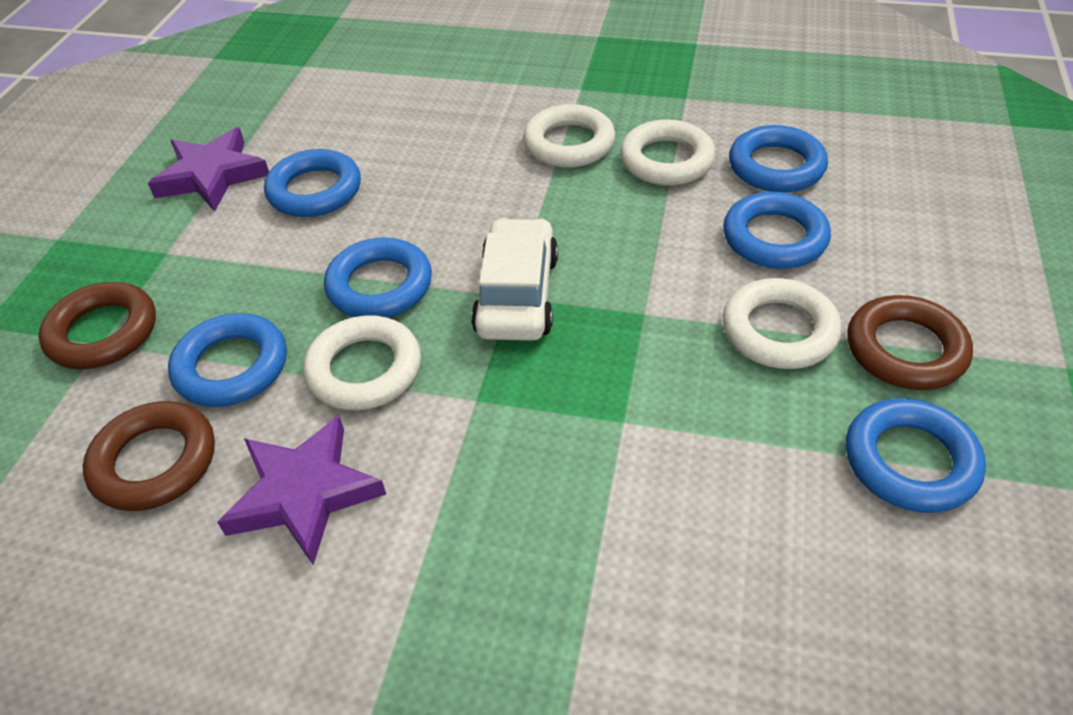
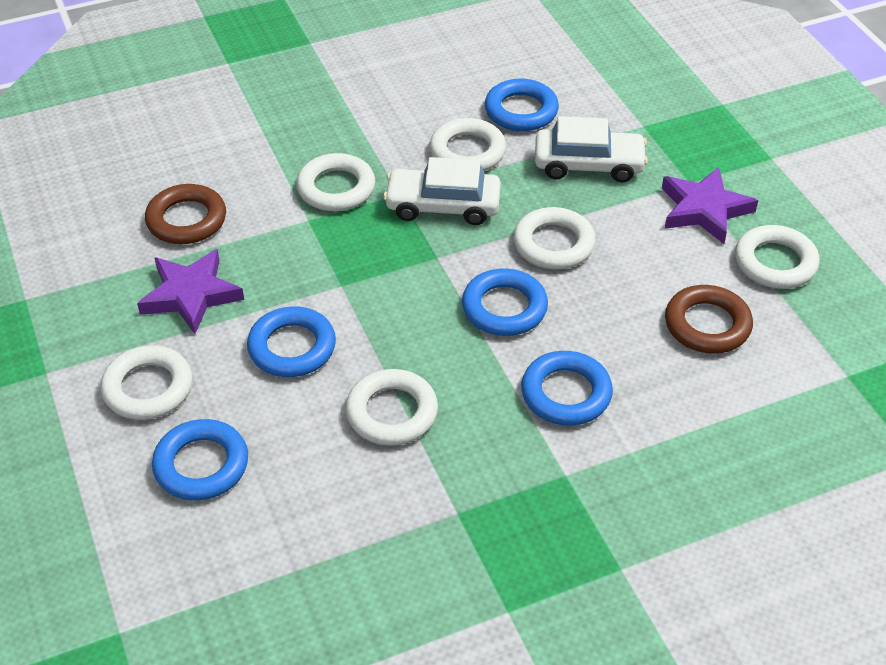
blue ring: [168,313,287,407] [264,149,361,217] [324,237,432,317] [723,192,831,269] [729,125,828,192] [846,398,986,513] = 6 -> [152,419,248,501] [247,306,336,377] [462,268,548,336] [485,79,559,131] [521,351,613,425] = 5
brown ring: [39,282,156,369] [83,401,215,511] [847,295,973,390] = 3 -> [145,184,226,244] [665,285,753,354] = 2
white car: [471,218,558,341] = 1 -> [383,157,501,225] [535,116,648,183] = 2
white ring: [303,316,421,410] [523,104,615,168] [620,120,716,185] [723,278,842,369] = 4 -> [101,345,193,420] [296,153,375,211] [346,369,438,446] [429,118,506,171] [513,207,596,269] [735,225,819,289] = 6

